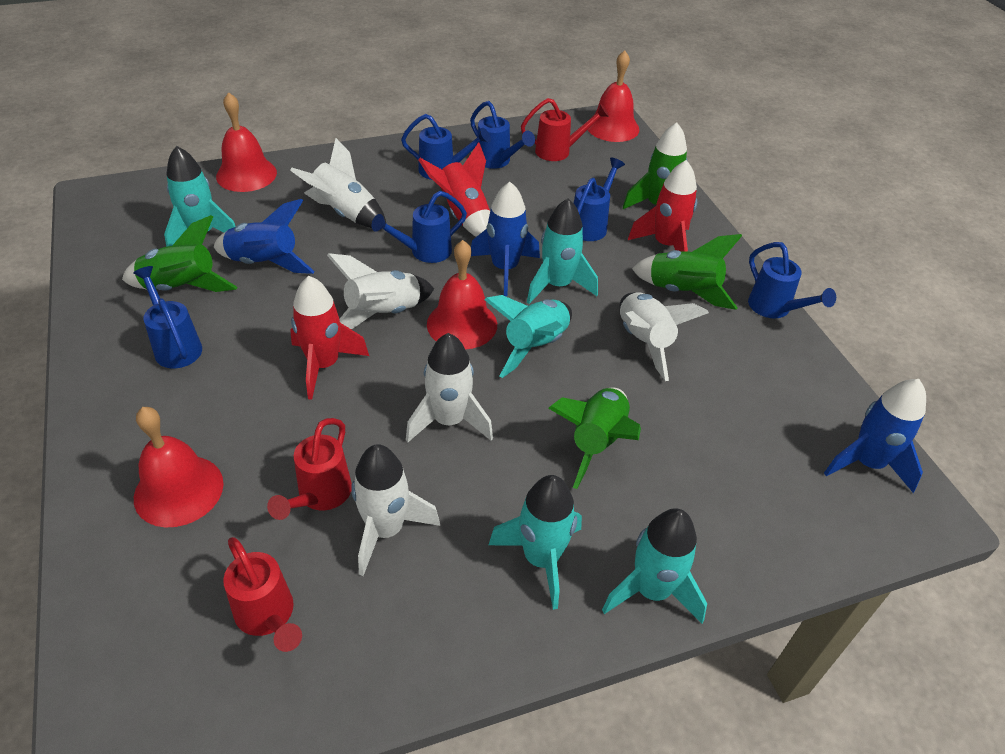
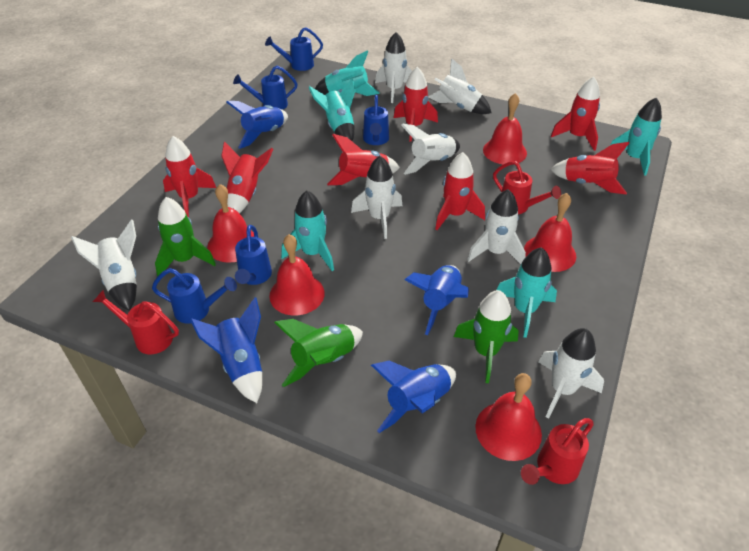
blue rocket: [214,199,315,274] [471,182,540,296] [824,379,926,493] = 3 -> [190,297,262,403] [226,101,288,149] [371,361,456,433] [405,265,469,335] = 4
blue watering can: [133,266,202,368] [372,191,467,263] [401,114,491,180] [470,101,535,169] [574,158,625,241] [748,242,836,318] = 6 -> [152,268,237,324] [233,66,297,110] [235,225,272,285] [265,27,323,71] [363,95,389,145] = 5
green rocket: [122,215,238,292] [548,388,641,489] [622,123,687,209] [632,234,742,310] = 4 -> [155,197,216,277] [274,319,363,387] [454,290,519,383] = 3
red bell: [134,407,224,527] [216,92,277,192] [427,240,497,349] [588,50,639,142] = 4 -> [207,184,254,263] [269,234,325,316] [475,373,542,461] [483,93,527,164] [524,193,576,272] = 5
red rocket: [290,276,369,400] [418,142,490,237] [628,160,697,251] = 3 -> [163,136,216,217] [221,141,273,214] [327,134,400,185] [394,67,438,142] [435,152,485,230] [550,142,629,195] [551,76,600,151] = 7
white rocket: [290,138,386,228] [327,253,434,329] [351,444,440,576] [406,333,493,442] [620,292,709,381] = 5 -> [71,219,137,311] [351,156,402,239] [375,32,412,103] [401,124,460,175] [428,58,492,114] [467,189,526,264] [538,328,604,419] = 7

